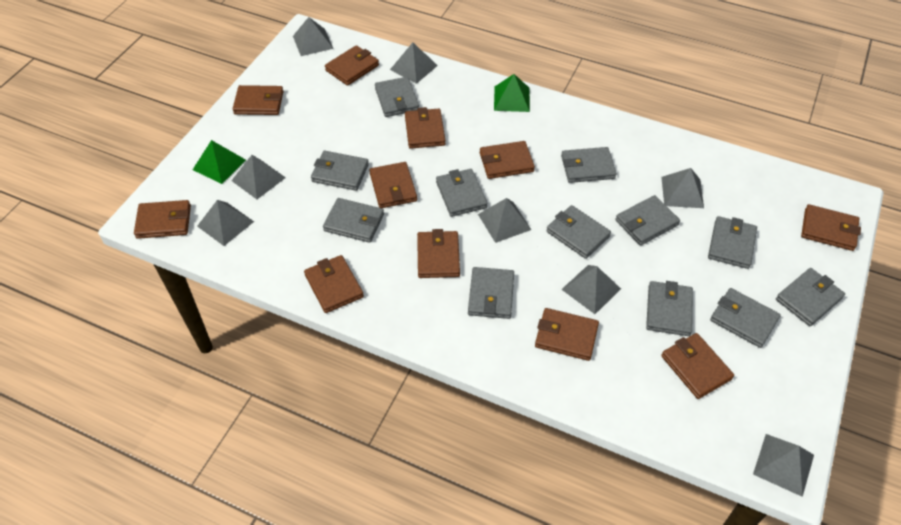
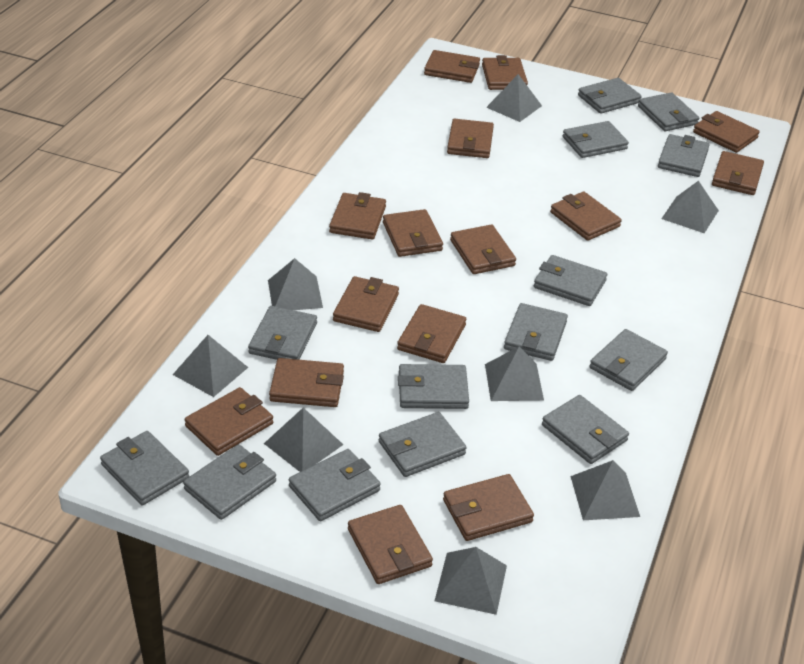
brown wallet: [134,200,191,239] [233,85,283,115] [304,255,364,313] [325,45,379,86] [369,162,417,208] [405,107,446,149] [417,229,460,278] [480,141,535,179] [535,308,599,361] [661,333,734,399] [801,204,861,251] = 11 -> [185,387,273,456] [269,358,344,407] [329,192,386,240] [333,276,399,332] [348,505,433,584] [383,209,443,257] [397,304,466,363] [424,50,480,83] [443,474,534,541] [447,119,494,158] [450,225,516,274] [482,55,528,90] [550,192,622,241] [693,111,760,153] [712,151,764,195] = 15
green pyramid: [193,140,246,184] [494,74,530,112] = 2 -> none = 0
grey wallet: [311,151,369,191] [323,198,384,243] [375,77,419,117] [436,169,488,217] [468,267,514,319] [546,205,611,259] [561,147,617,183] [615,195,680,246] [646,281,693,336] [708,216,757,269] [710,288,781,348] [776,268,845,326] = 12 -> [100,431,189,505] [183,444,276,520] [248,306,317,360] [289,449,381,521] [379,412,467,477] [398,364,469,409] [504,303,568,361] [534,255,607,306] [542,395,629,464] [563,121,629,158] [578,78,642,114] [590,329,668,391] [638,92,699,131] [658,134,710,177] = 14

